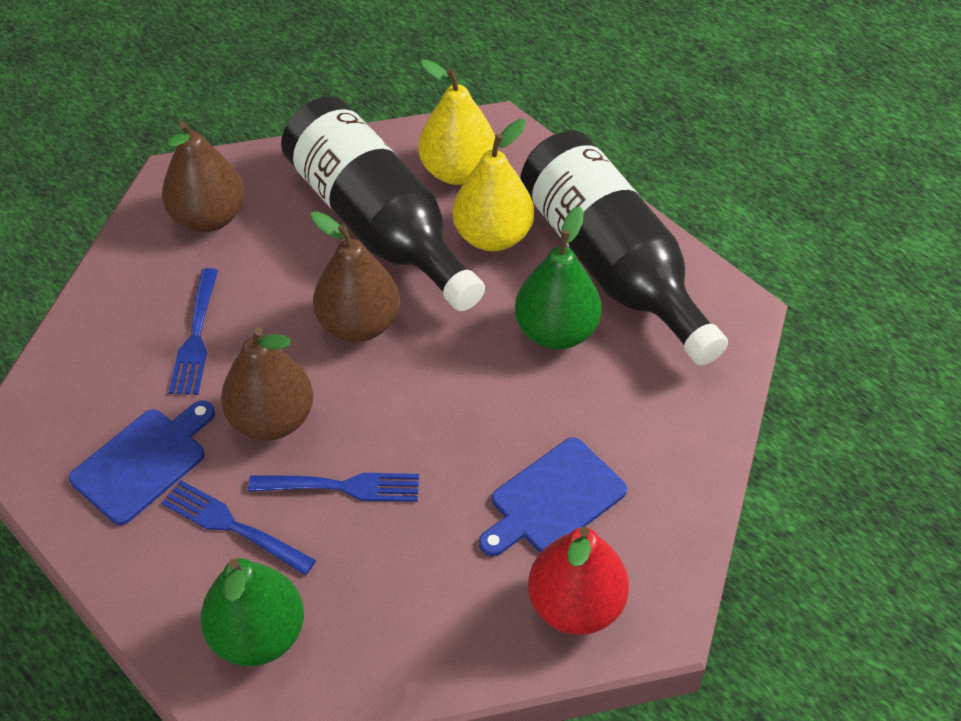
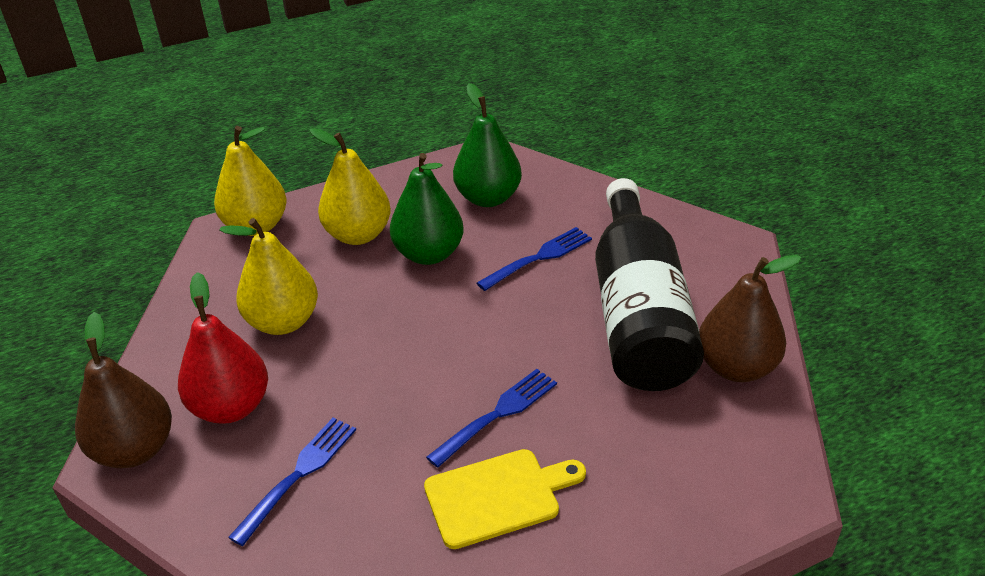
black bottle: [281,96,485,311] [520,131,728,366] = 2 -> [595,178,704,391] = 1
blue cutting board: [69,400,215,525] [479,437,627,556] = 2 -> none = 0
brown pear: [162,121,245,232] [221,327,313,441] [311,211,400,342] = 3 -> [75,312,172,468] [699,255,802,382] = 2
yellow cutting board: none = 0 -> [424,449,586,549] = 1
yellow pear: [418,59,495,185] [452,119,534,251] = 2 -> [214,126,287,236] [219,218,318,335] [309,128,391,245] = 3

